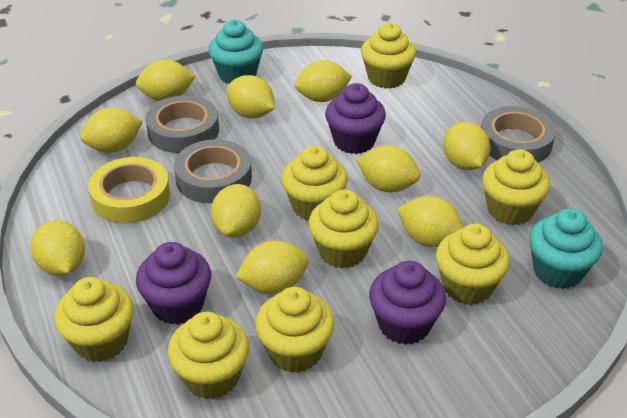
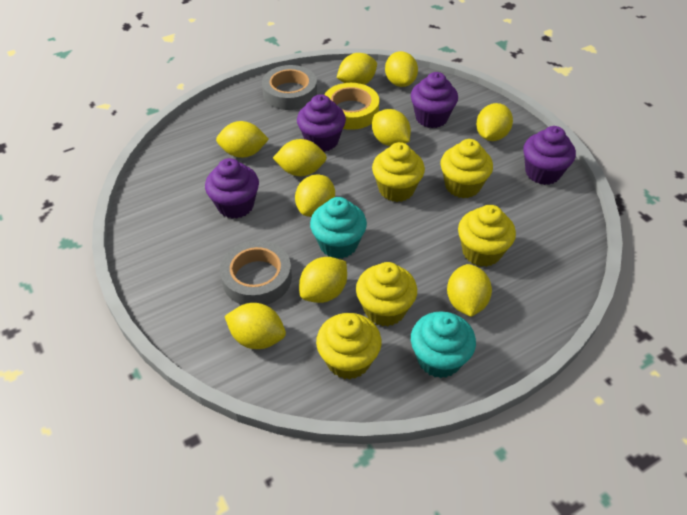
grey tape: [145,95,219,153] [174,139,252,203] [481,106,556,163] = 3 -> [220,240,292,305] [262,65,317,110] = 2
purple cupcake: [136,242,211,325] [325,83,386,154] [369,261,446,345] = 3 -> [205,158,259,219] [297,94,346,152] [411,72,458,128] [523,126,576,185] = 4
yellow cupcake: [54,277,134,362] [168,312,249,399] [255,287,334,373] [282,146,348,220] [308,190,379,269] [361,23,416,89] [436,224,510,305] [482,149,550,225] = 8 -> [316,313,381,379] [356,262,417,326] [372,142,425,202] [440,139,493,198] [458,205,516,267] = 5

